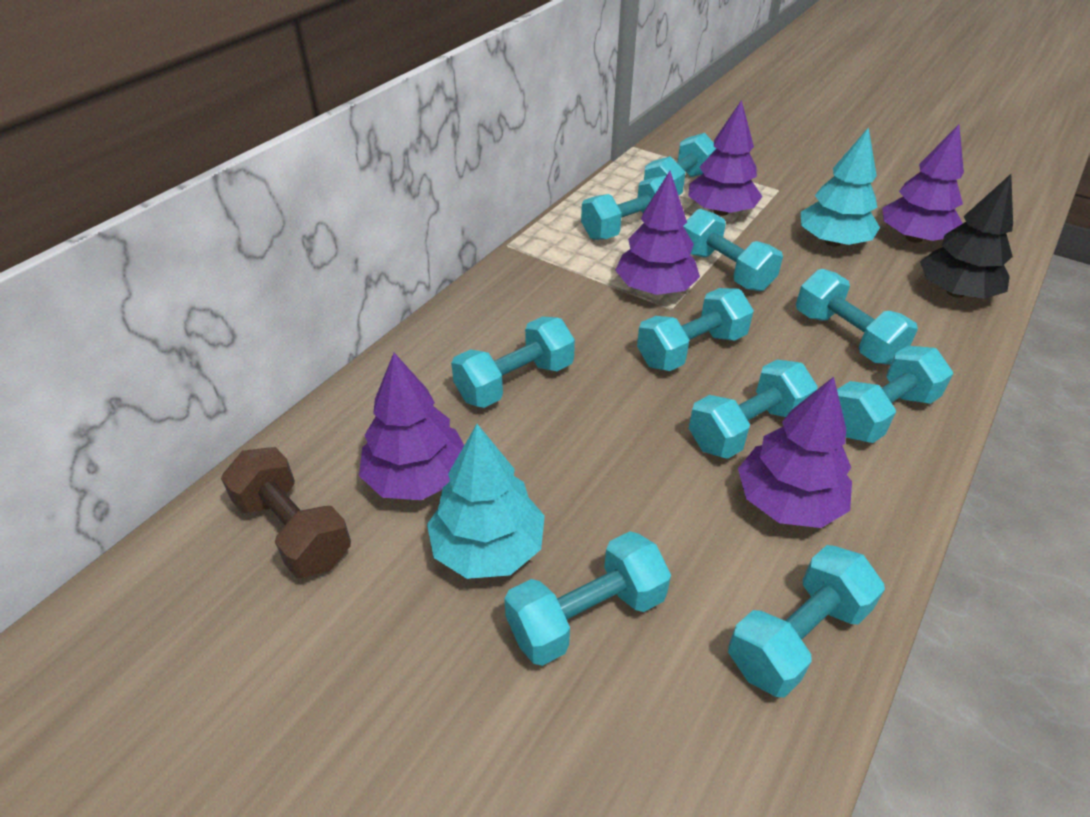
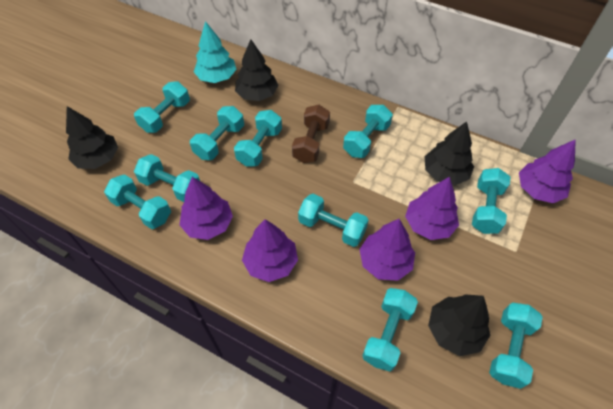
black tree: [920,174,1013,299] = 1 -> [66,106,118,169] [235,39,278,101] [425,121,474,185] [428,294,490,356] = 4
turquoise tree: [427,424,545,579] [801,127,880,247] = 2 -> [194,21,236,83] = 1

